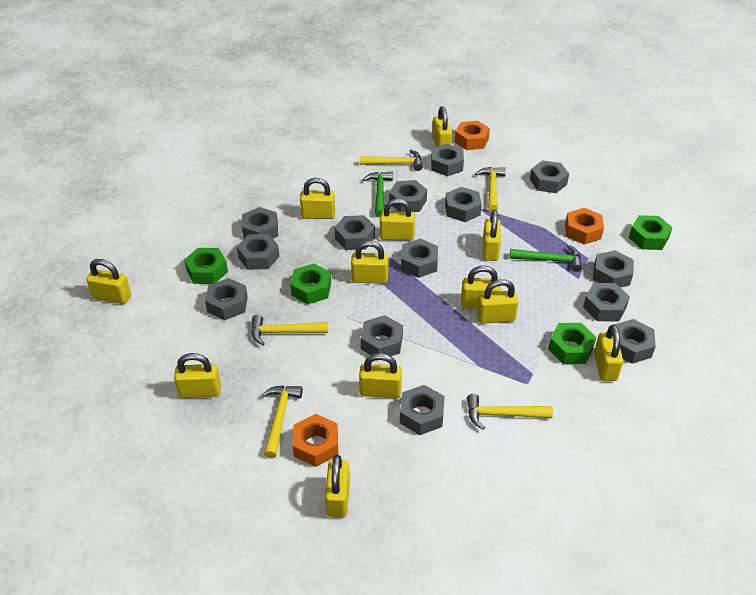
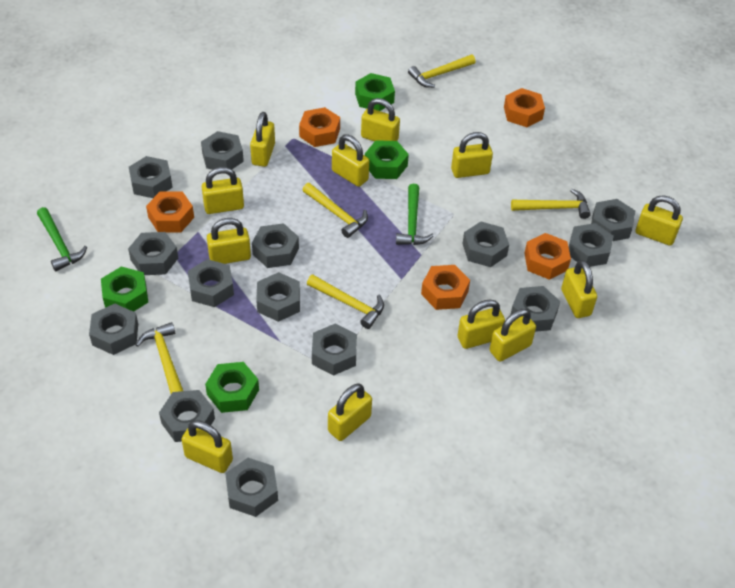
orange nut: [293,414,338,467] [455,121,490,150] [565,208,604,245] = 3 -> [146,192,194,232] [299,107,340,147] [421,265,470,310] [504,88,545,127] [524,233,571,280] = 5

